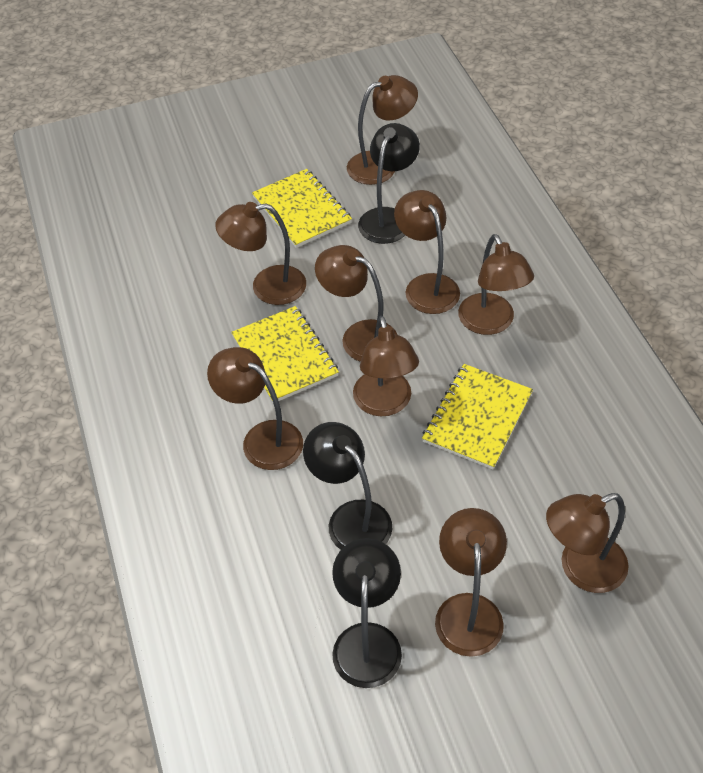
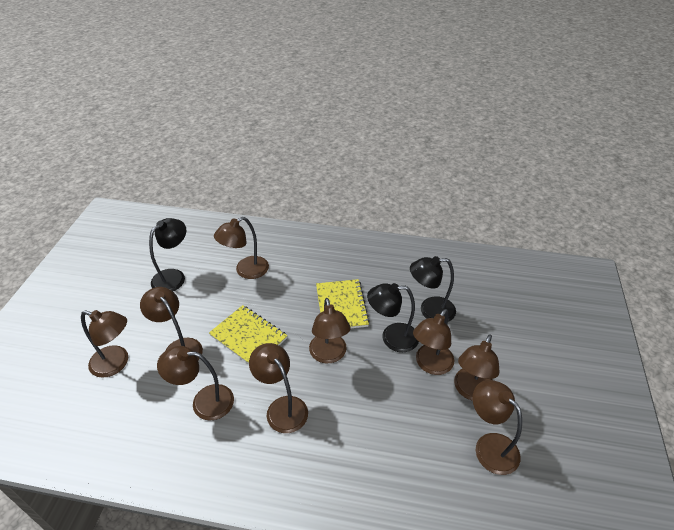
yellow notebook: [231,306,339,403] [252,169,352,248] [422,364,533,469] = 3 -> [209,305,288,364] [316,279,370,328] = 2

